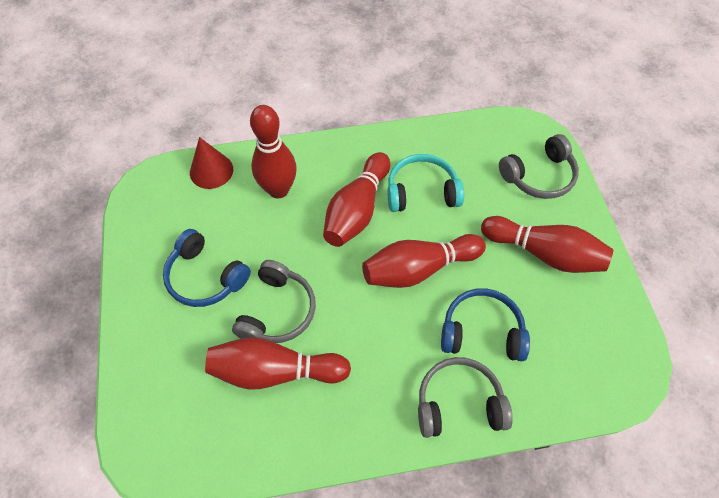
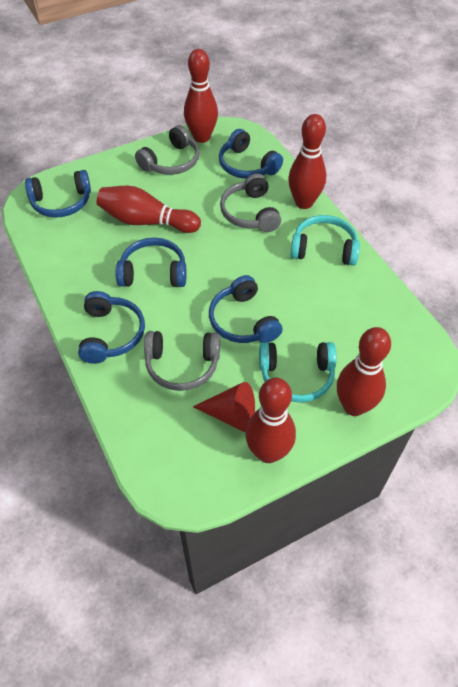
blue headphones: [163,229,251,307] [441,288,530,361] = 2 -> [25,170,91,218] [78,291,145,364] [116,237,186,287] [209,275,283,343] [219,129,283,179] = 5
turquoise headphones: [388,154,464,212] = 1 -> [259,342,337,403] [291,215,360,266] = 2

